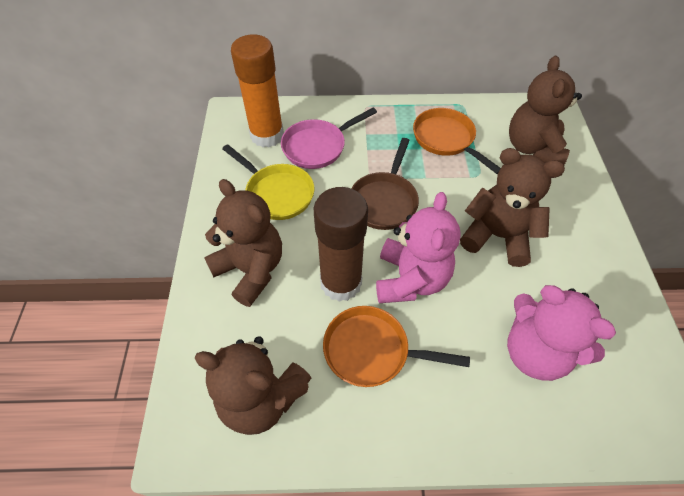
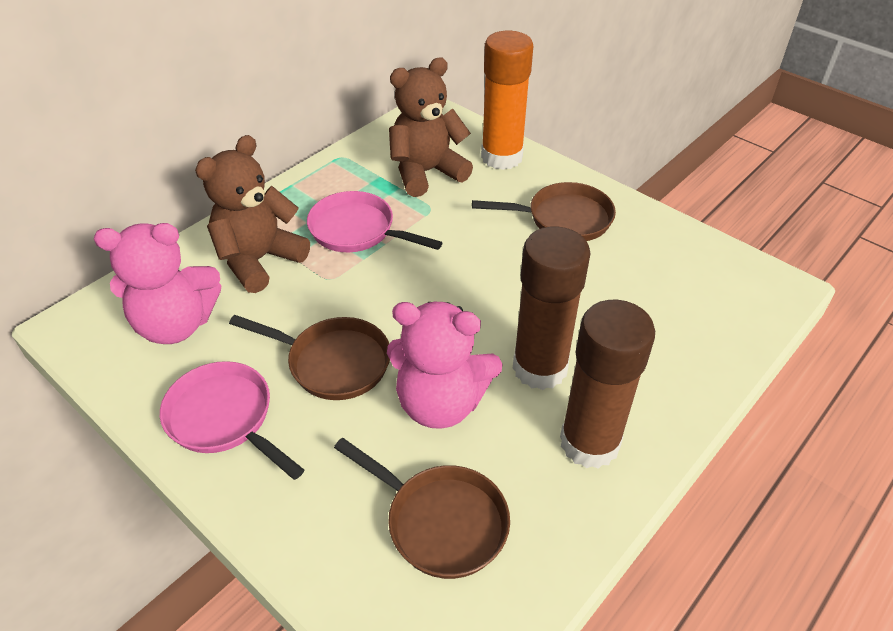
brown glue stick: [314,187,368,302] = 1 -> [513,226,591,390] [560,300,655,469] = 2
brown pan: [351,138,419,230] = 1 -> [229,315,390,400] [334,438,510,579] [472,182,616,241] = 3
brown teddy bear: [194,336,311,435] [204,179,282,307] [460,148,565,267] [509,56,582,165] = 4 -> [195,135,310,293] [389,57,473,197] = 2
orange pan: [323,306,470,387] [413,108,501,174] = 2 -> none = 0
pink pan: [281,108,377,169] = 1 -> [160,361,304,480] [307,191,443,252] = 2
yellow pan: [222,144,314,220] = 1 -> none = 0

